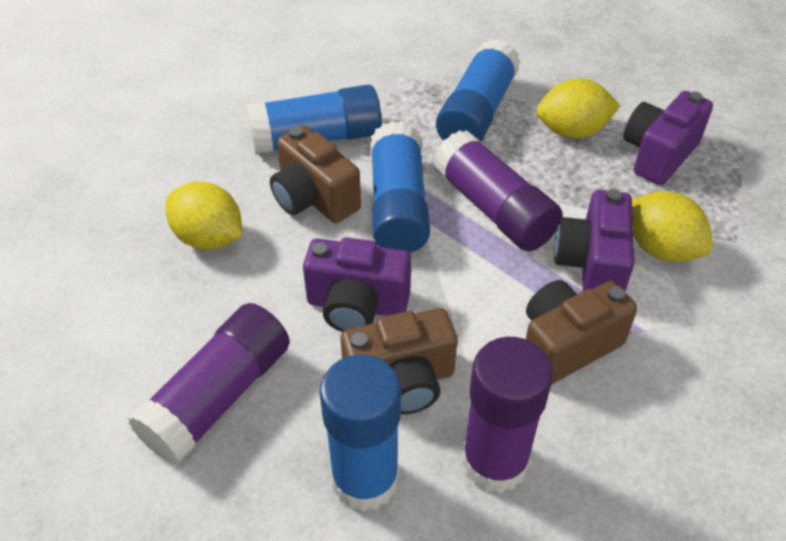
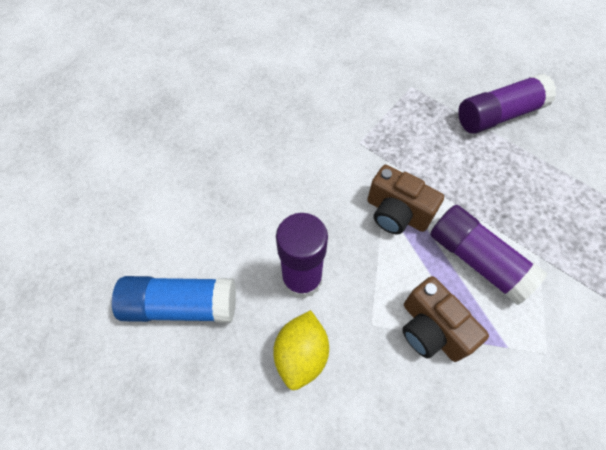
blue glue stick: [246,85,382,155] [320,355,401,512] [370,121,430,253] [436,39,521,142] = 4 -> [112,276,236,323] = 1
brown camera: [270,125,361,223] [341,308,458,415] [526,280,637,385] = 3 -> [367,165,444,234] [402,276,489,362] = 2
purple camera: [303,237,411,332] [554,189,635,292] [624,91,713,185] = 3 -> none = 0
yellow lemon: [166,182,242,250] [536,78,620,138] [632,191,713,262] = 3 -> [273,310,329,390] = 1

